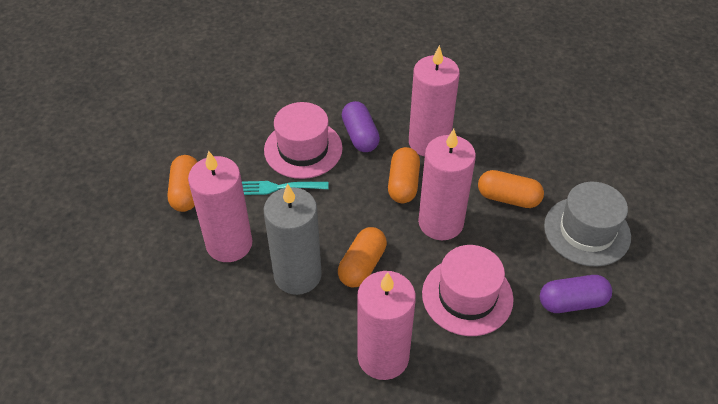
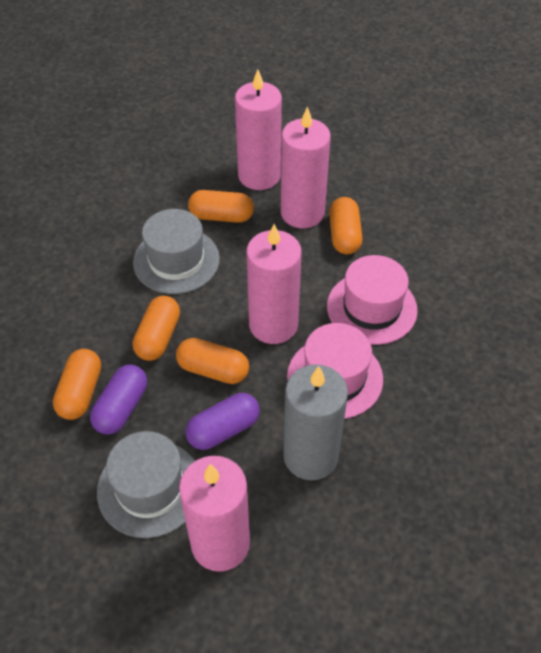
grey hat: [544,182,631,267] = 1 -> [97,431,195,538] [133,209,220,294] = 2
orange capsule: [167,155,198,212] [338,227,387,288] [388,147,420,203] [478,170,544,208] = 4 -> [53,349,101,420] [133,296,180,361] [176,338,249,384] [188,190,254,223] [329,197,363,254] = 5
turquoise fork: [242,181,329,195] = 1 -> none = 0

